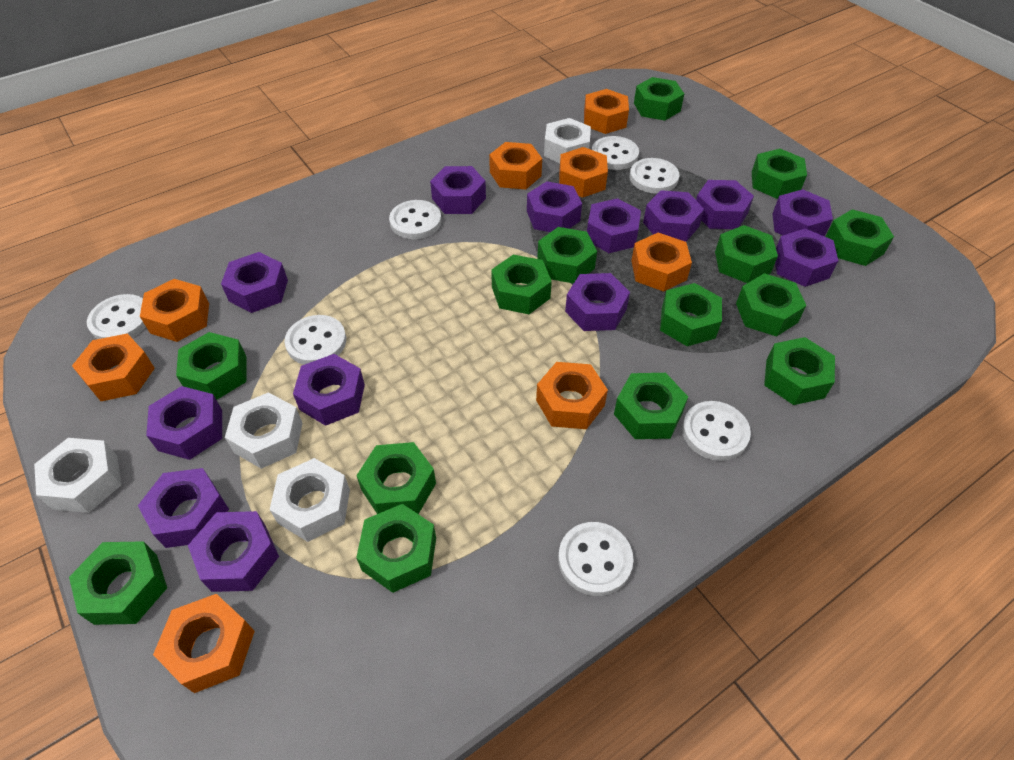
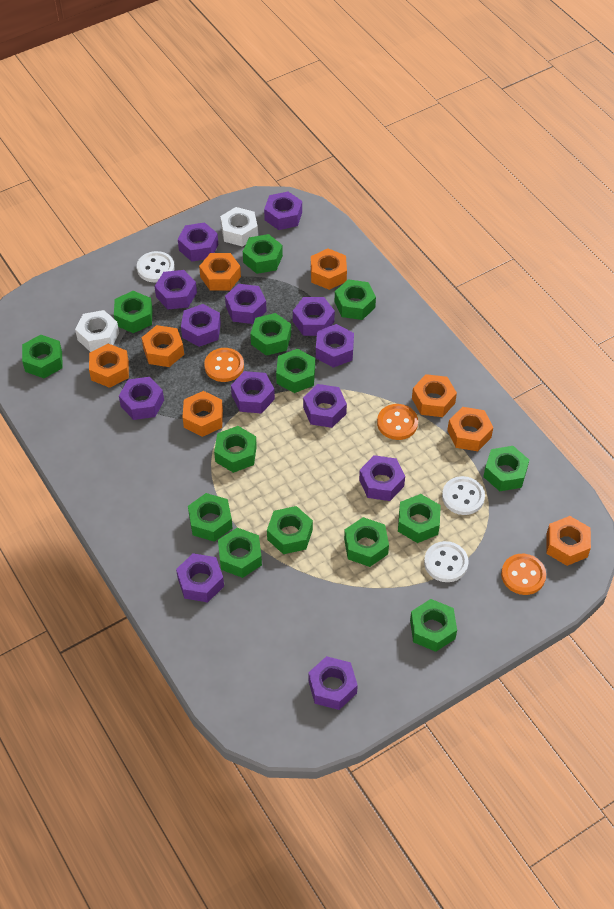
orange button: none = 0 -> [204,348,244,382] [377,404,418,440] [501,554,546,595] = 3
white button: [87,294,146,339] [284,315,346,365] [389,200,441,239] [558,522,633,596] [592,136,639,170] [630,158,679,194] [682,401,751,461] = 7 -> [137,251,175,282] [424,541,468,582] [442,476,485,515] = 3
white nut: [34,438,121,513] [225,392,303,469] [270,458,350,542] [544,118,591,163] = 4 -> [75,310,119,352] [220,207,258,247] = 2

